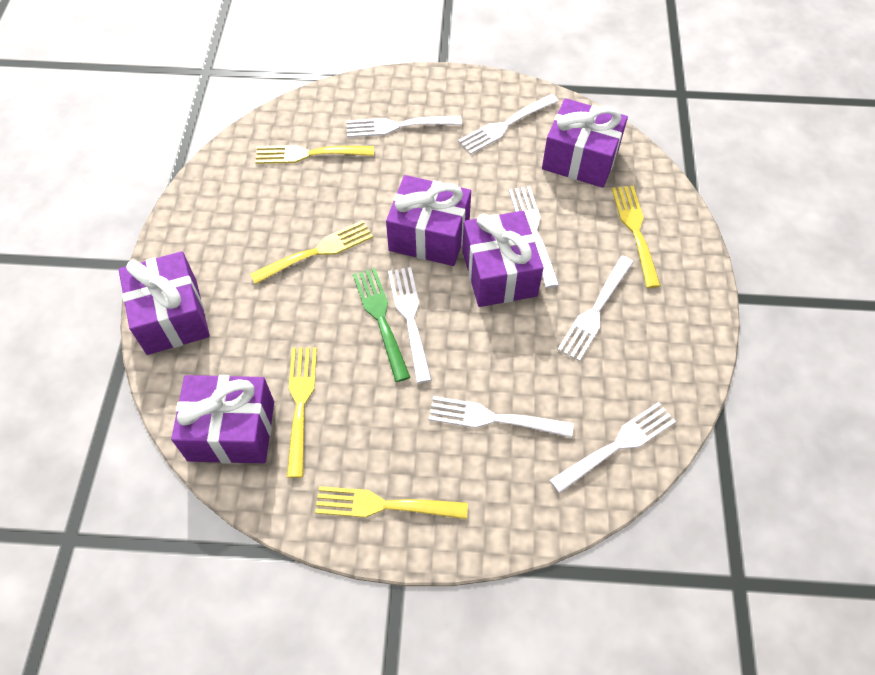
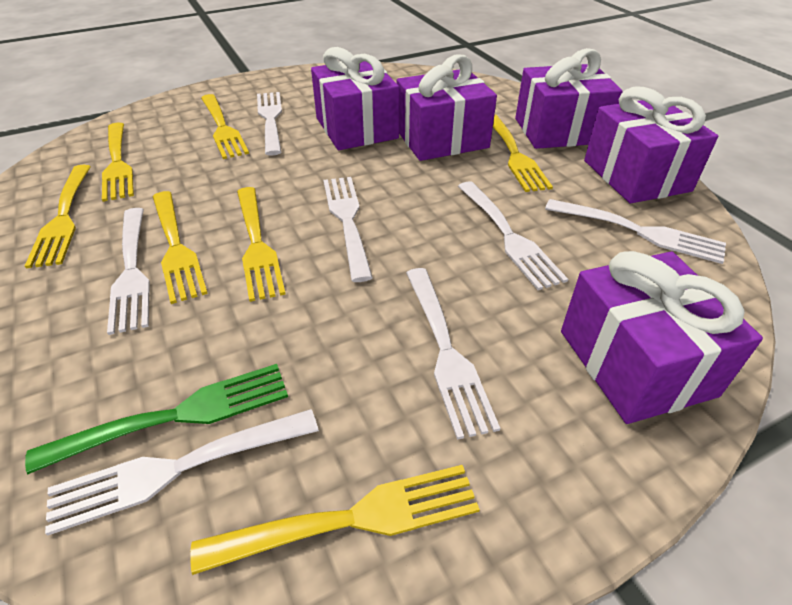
yellow fork: [250,220,373,284] [255,145,374,164] [287,347,317,478] [315,486,468,519] [612,186,661,288] = 5 -> [25,165,91,268] [102,122,134,202] [153,191,208,304] [190,465,480,575] [201,94,249,159] [237,187,286,302] [493,114,553,192] = 7

